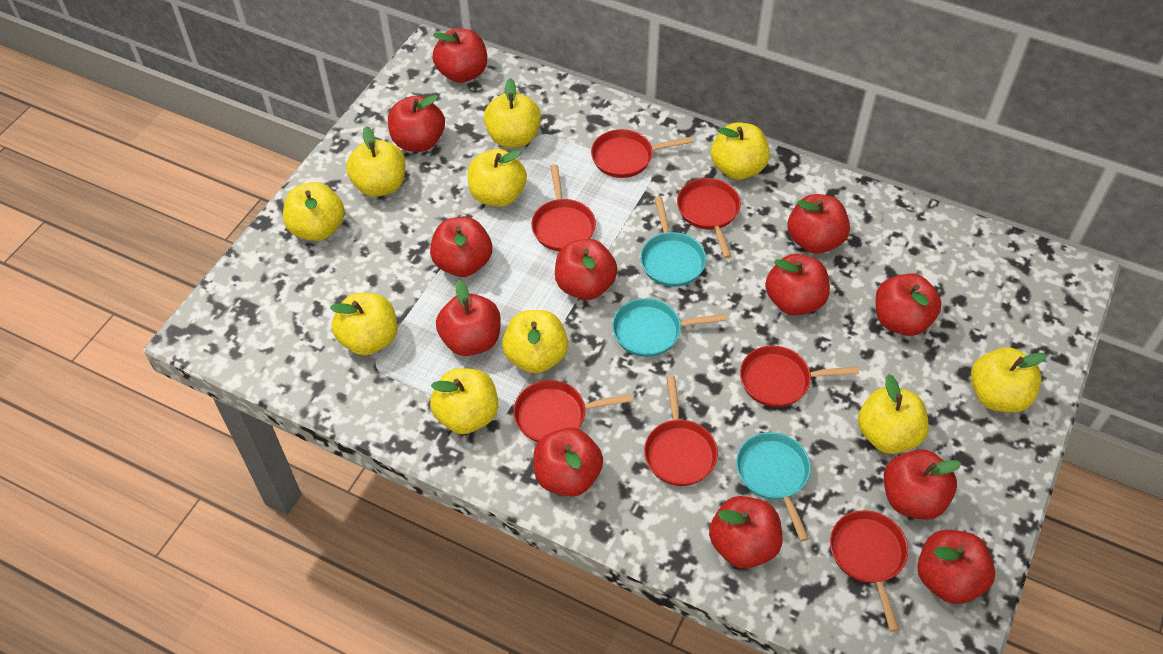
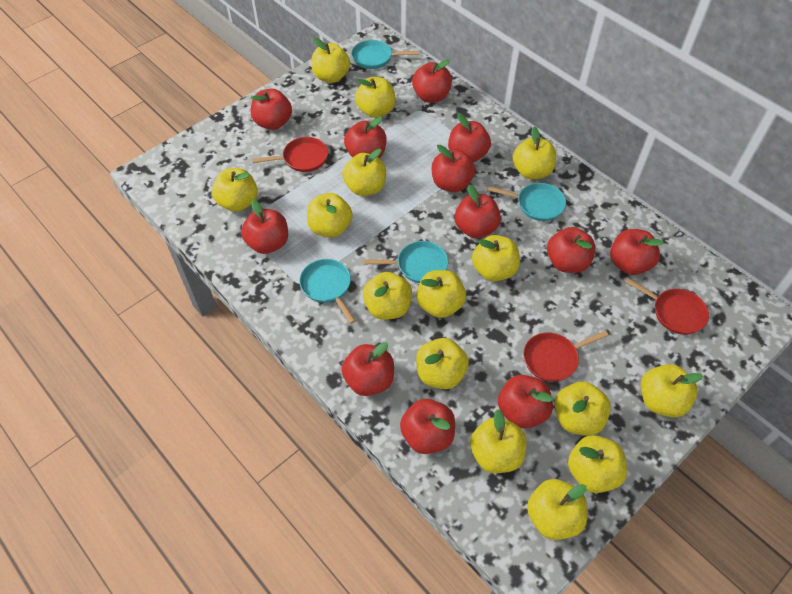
red pan: [513,380,633,442] [531,164,596,251] [591,129,693,178] [644,376,718,486] [677,178,741,258] [740,346,859,407] [830,510,908,632] = 7 -> [252,137,328,172] [523,331,609,382] [625,278,709,335] = 3
turquoise pan: [612,298,727,357] [640,197,706,287] [736,432,811,542] = 3 -> [299,259,356,324] [351,40,419,69] [364,241,448,283] [487,183,566,221] = 4
yellow apple: [283,182,345,241] [330,293,397,355] [346,126,406,197] [430,368,498,434] [468,149,527,207] [484,78,541,148] [502,310,568,373] [711,122,770,180] [858,374,929,454] [971,347,1047,413] = 10 -> [212,168,258,212] [307,193,353,238] [311,38,350,83] [342,149,386,196] [355,77,395,118] [363,272,412,320] [416,270,466,318] [416,338,469,389] [470,409,527,473] [472,235,520,281] [513,127,556,179] [527,479,587,540] [554,381,611,435] [568,435,627,493] [641,364,703,417] = 15

